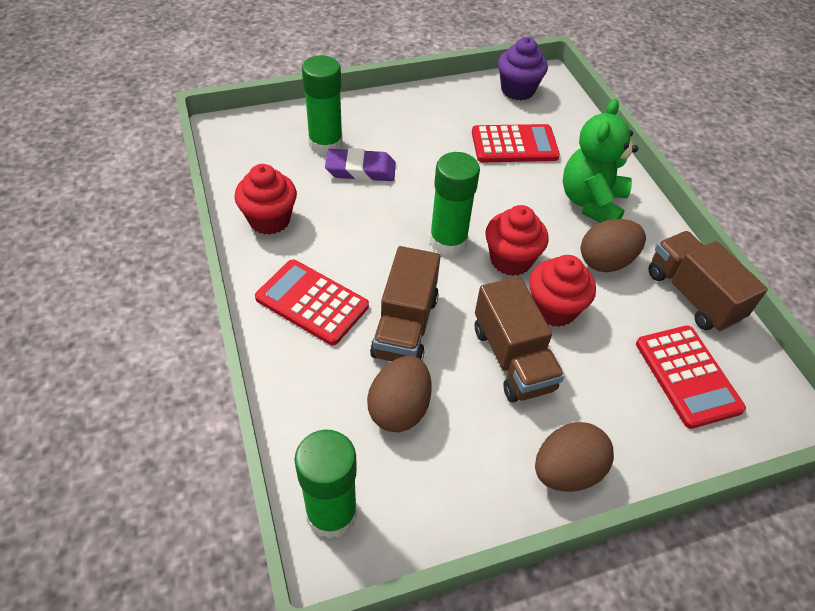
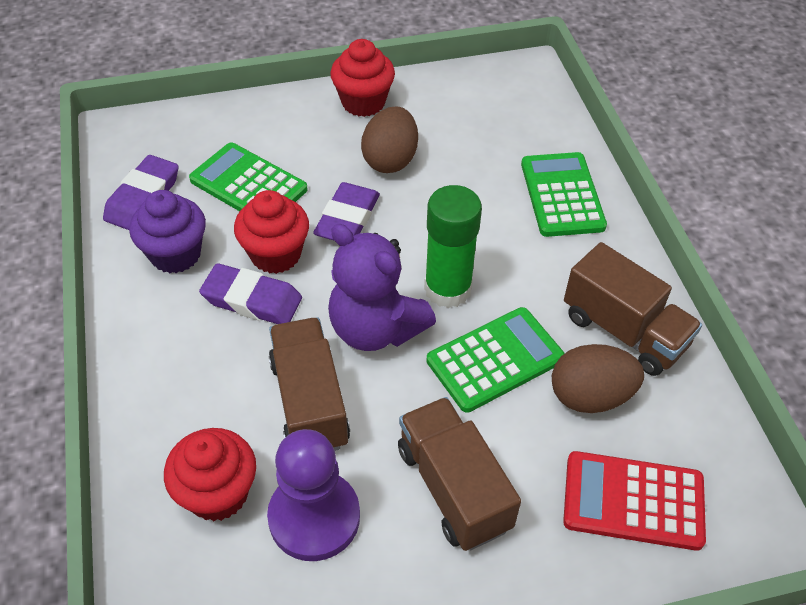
brown egg: [367,356,432,432] [535,422,614,492] [581,219,646,272] = 3 -> [361,107,418,173] [552,344,644,413] = 2
green calculator: none = 0 -> [189,142,308,211] [426,307,565,413] [521,152,607,237] = 3
green glue stick: [294,429,357,539] [302,55,343,155] [430,152,480,256] = 3 -> [424,185,482,308] = 1
green teddy bear: [563,99,638,223] = 1 -> none = 0
purple eraser: [325,148,396,181] = 1 -> [103,155,178,230] [199,263,302,324] [313,182,380,240] = 3
purple pawn: none = 0 -> [267,429,360,561] = 1
purple teddy bear: none = 0 -> [328,224,436,351] = 1
red calculator: [255,259,369,345] [472,124,560,162] [636,325,746,429] = 3 -> [563,451,706,551] = 1

